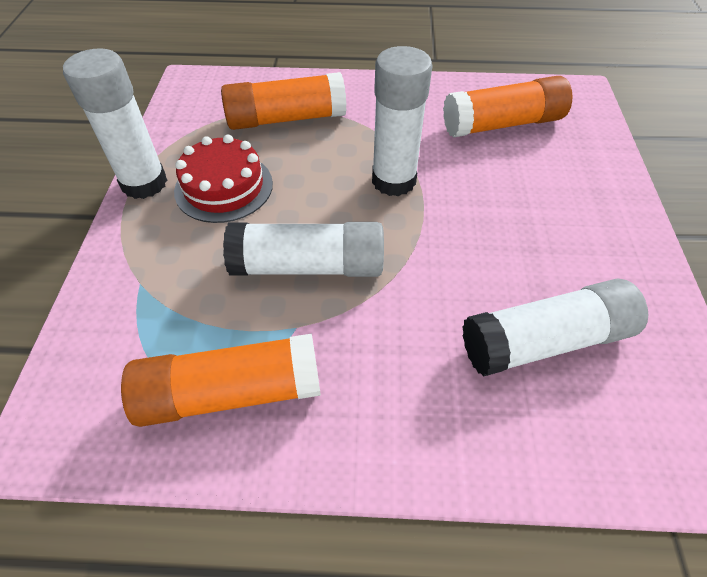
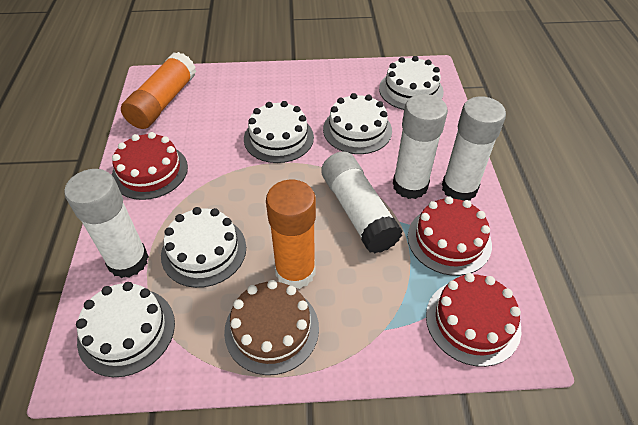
brown cake: none = 0 -> [224,280,319,375] = 1
orange glue stick: [121,334,321,427] [221,72,347,130] [443,76,572,137] = 3 -> [121,52,196,129] [266,180,316,289] = 2
red cake: [174,134,273,223] = 1 -> [112,132,188,200] [408,196,492,276] [426,273,521,367] = 3
white cake: none = 0 -> [76,282,175,377] [161,207,246,288] [244,101,314,163] [323,93,392,154] [379,56,444,110] = 5

